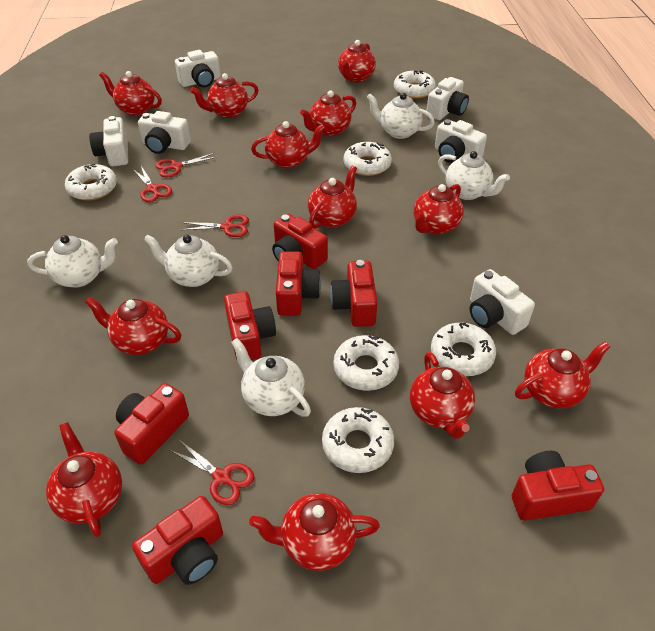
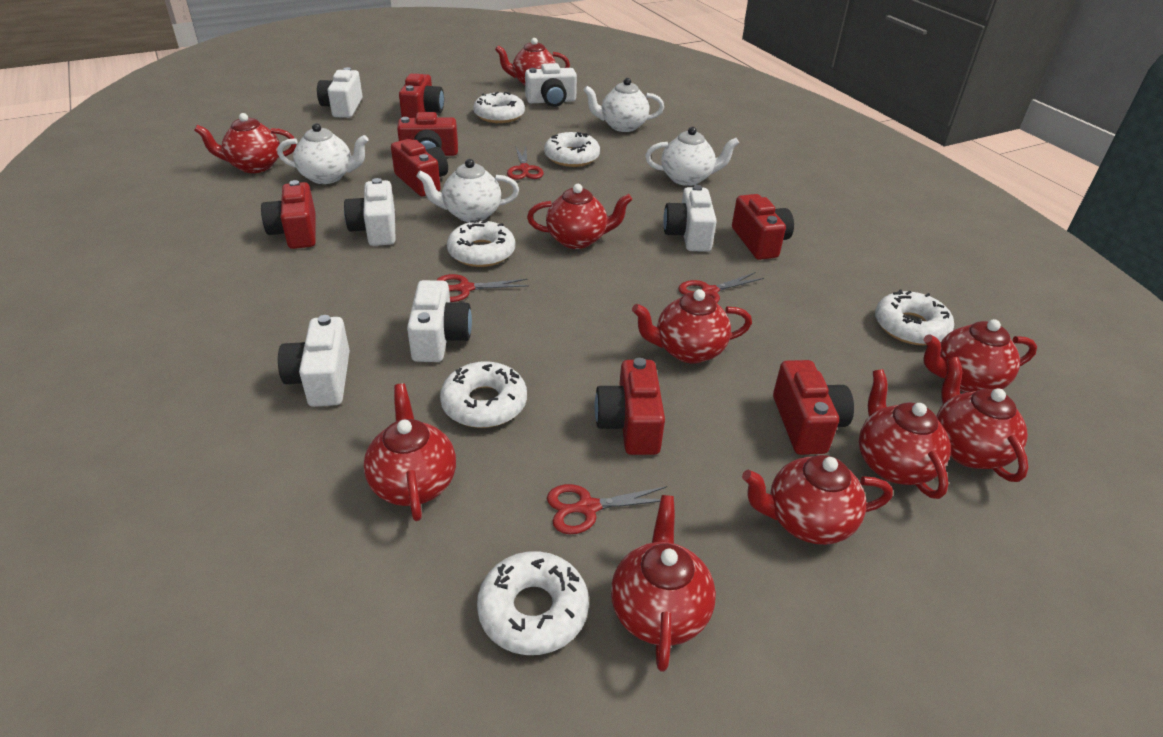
red teapot: [46,422,122,537] [85,297,181,355] [99,71,162,116] [190,73,258,118] [249,493,380,571] [251,121,325,169] [300,90,356,136] [308,166,357,229] [338,40,376,83] [410,352,475,439] [414,184,464,235] [515,342,610,409] = 12 -> [194,113,296,173] [364,383,456,521] [495,38,570,86] [527,184,632,249] [611,495,716,672] [632,289,752,363] [742,455,893,545] [859,369,951,499] [923,319,1037,393] [936,357,1029,482] = 10
white teapot: [27,235,118,288] [144,234,233,287] [231,338,311,417] [367,93,435,139] [438,151,510,200] = 5 -> [277,123,369,184] [416,159,519,222] [583,78,664,132] [645,127,739,186] = 4

